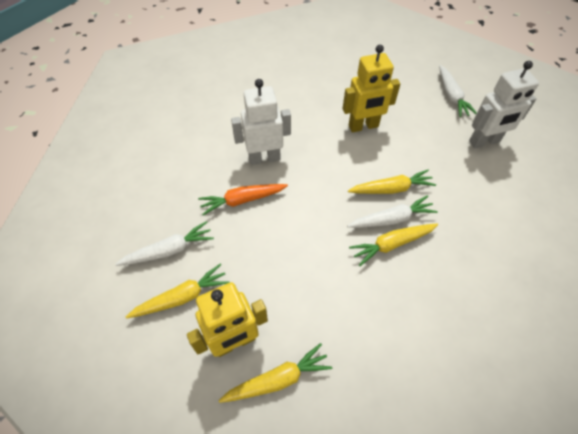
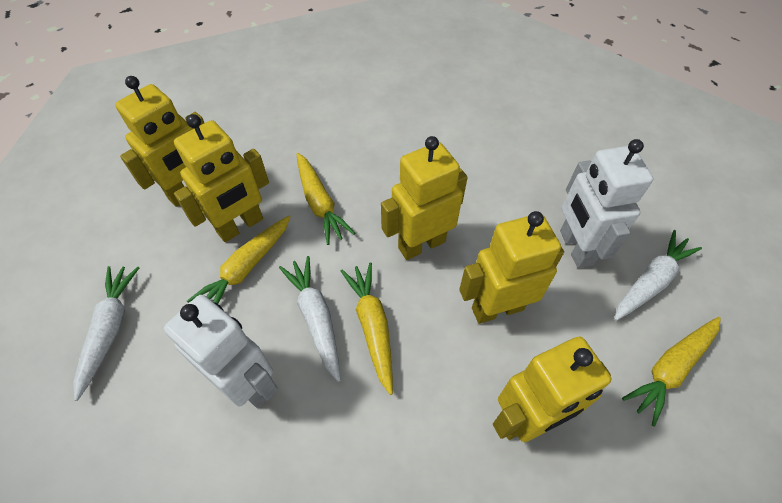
orange carrot: [198,184,288,215] = 1 -> none = 0
yellow robot: [187,282,268,357] [342,45,400,132] = 2 -> [115,76,204,207] [174,114,269,242] [381,136,468,260] [459,211,564,324] [493,336,611,442] = 5

